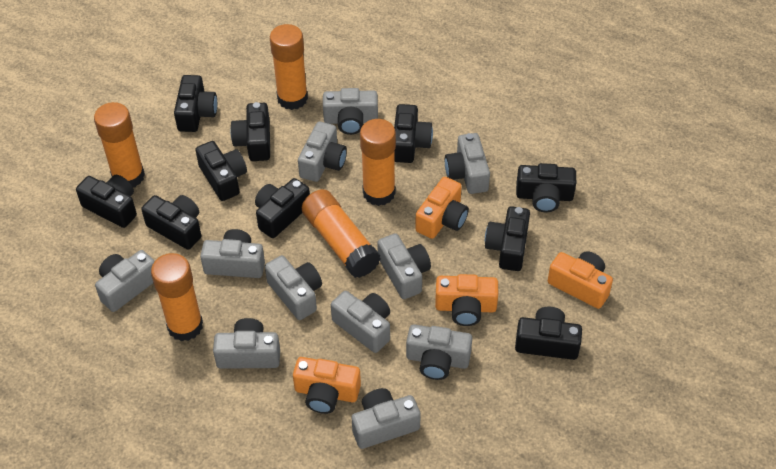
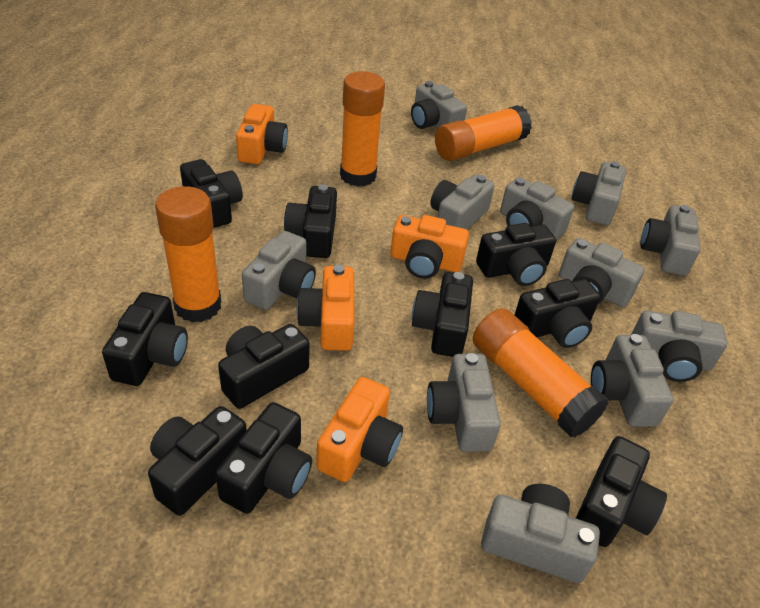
orange glue stick: [94,102,145,187] [151,253,203,341] [270,24,308,110] [302,189,381,278] [360,119,396,206] = 5 -> [155,186,221,323] [340,71,385,187] [435,105,532,161] [473,308,609,438] = 4

